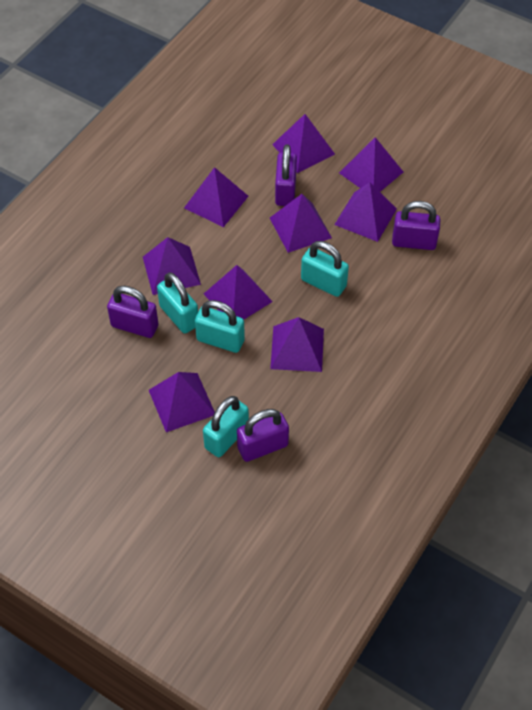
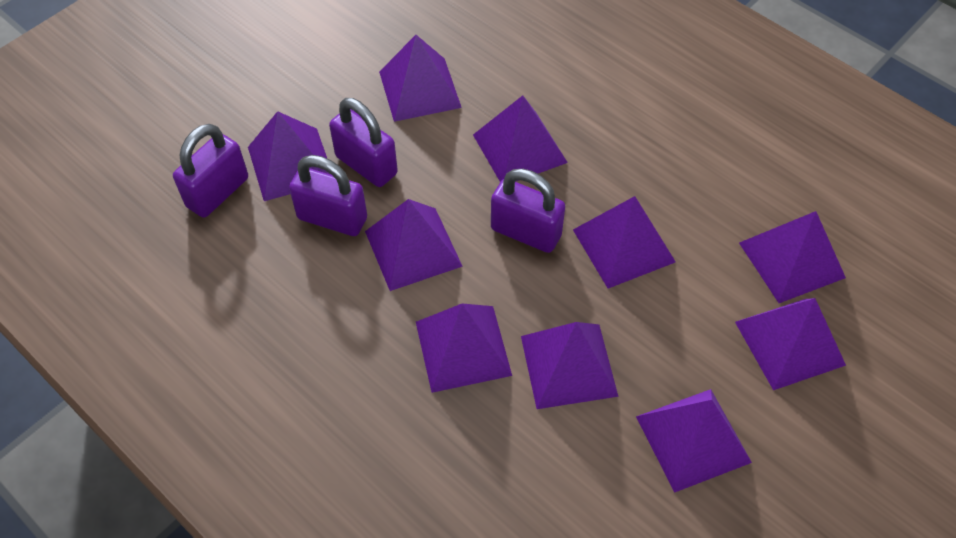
purple pyramid: [143,237,201,295] [149,372,215,432] [184,167,248,227] [204,265,273,320] [270,194,332,253] [270,317,324,372] [272,114,335,173] [334,182,397,242] [339,137,403,192] = 9 -> [248,111,331,201] [365,199,463,291] [379,35,462,122] [416,303,512,393] [473,95,568,182] [521,322,618,409] [573,196,676,288] [636,389,752,493] [735,298,846,390] [739,211,846,303] = 10
turquoise padlock: [157,272,198,334] [195,300,245,353] [203,396,249,457] [301,241,349,297] = 4 -> none = 0

